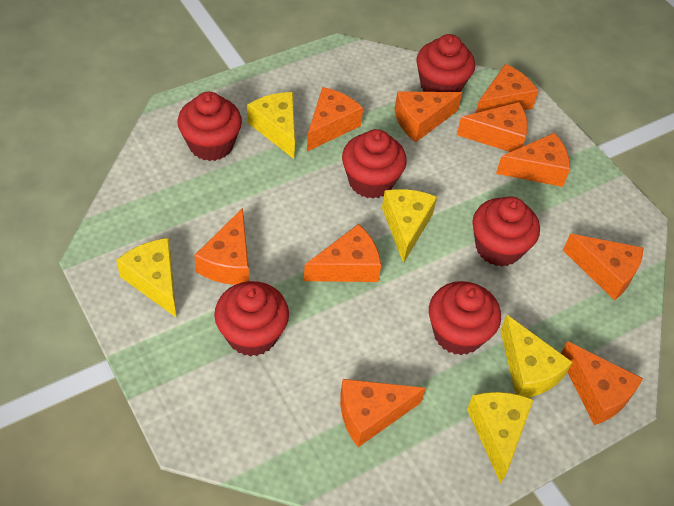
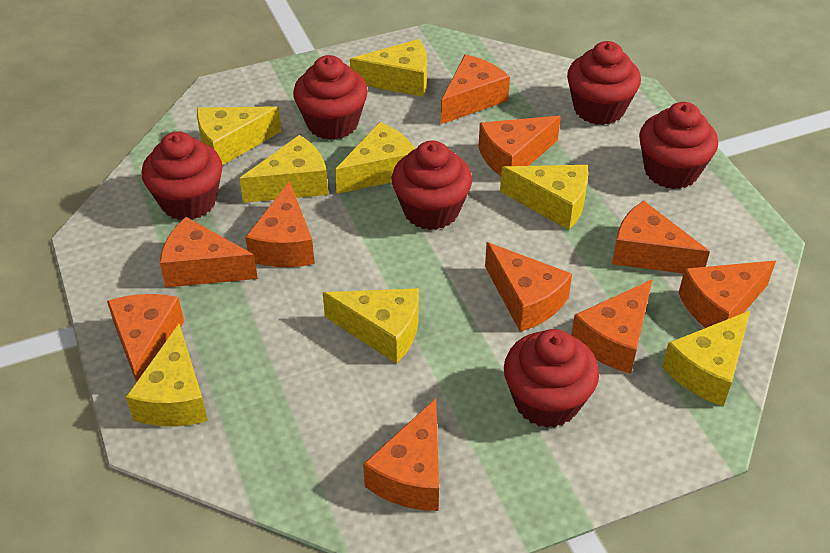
yellow cheese: [116,238,176,317] [247,92,295,159] [382,189,437,264] [467,392,533,484] [500,315,572,398] = 5 -> [126,324,208,426] [197,106,282,165] [239,135,328,203] [323,288,419,364] [335,122,415,194] [350,39,427,97] [500,165,588,230] [662,311,750,407] = 8

